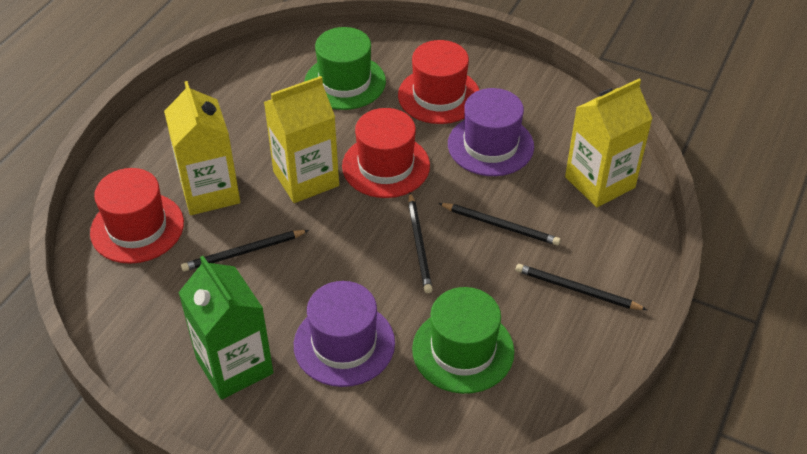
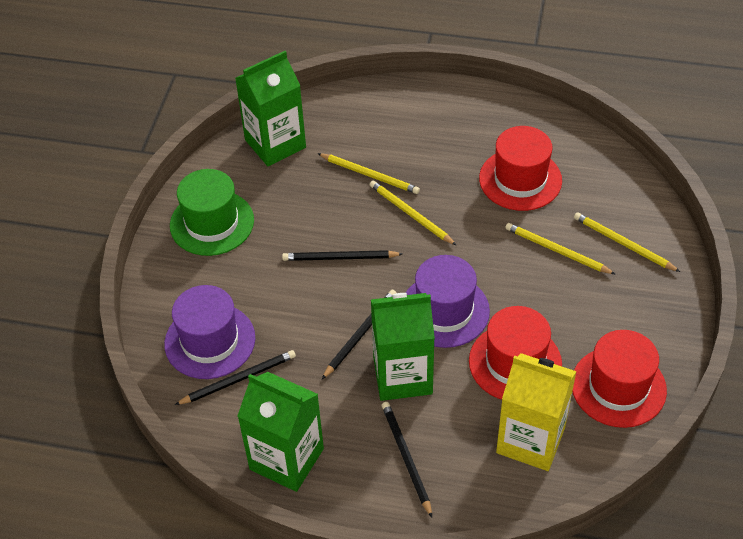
green carton: [178,256,274,400] = 1 -> [235,51,306,166] [237,372,324,492] [371,293,435,401] = 3
green hat: [304,27,386,110] [412,287,514,394] = 2 -> [170,169,254,256] = 1
yellow carton: [164,81,240,215] [264,76,339,203] [565,79,653,207] = 3 -> [496,353,577,471] = 1
yellow pencil: none = 0 -> [317,153,420,194] [370,181,456,245] [505,223,615,274] [574,212,680,272] = 4

